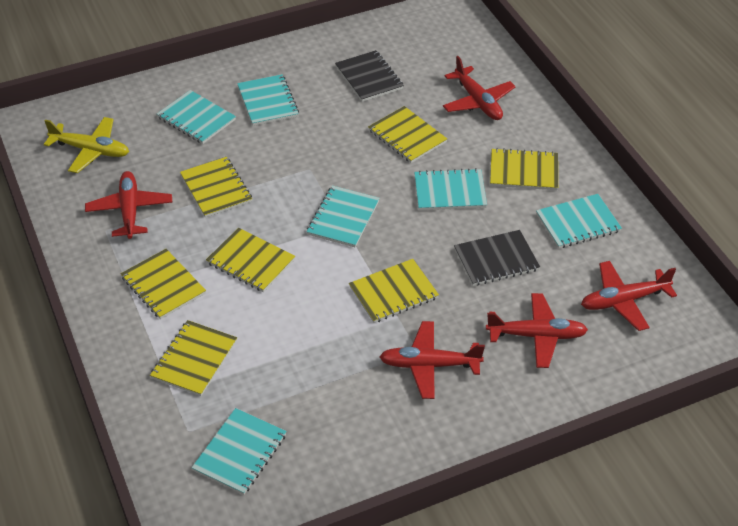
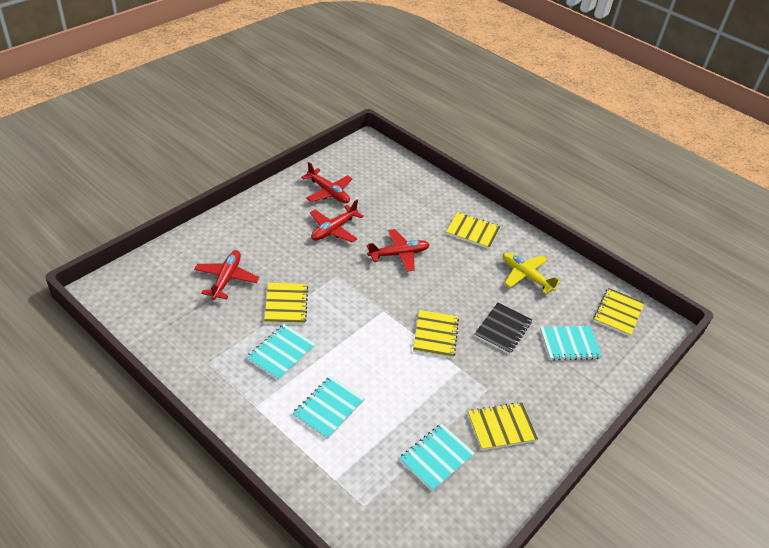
black notebook: [335,50,404,102] [454,230,540,286] = 2 -> [474,303,532,354] = 1
red plane: [85,171,172,239] [380,321,485,399] [443,56,516,120] [486,293,588,368] [581,261,677,331] = 5 -> [194,250,259,300] [301,162,352,203] [310,200,364,242] [367,229,430,272] = 4
turquoise notebook: [157,90,236,144] [191,408,287,495] [237,74,299,126] [307,186,380,247] [414,168,487,210] [536,194,622,249] = 6 -> [247,324,316,381] [293,376,365,439] [399,424,475,491] [540,326,602,361] = 4
yellow notebook: [121,249,206,319] [150,320,237,396] [180,157,252,218] [206,228,295,292] [349,259,439,323] [368,106,447,163] [490,148,558,190] = 7 -> [264,282,308,325] [413,310,459,359] [446,212,501,249] [468,402,538,450] [594,288,644,336] = 5

